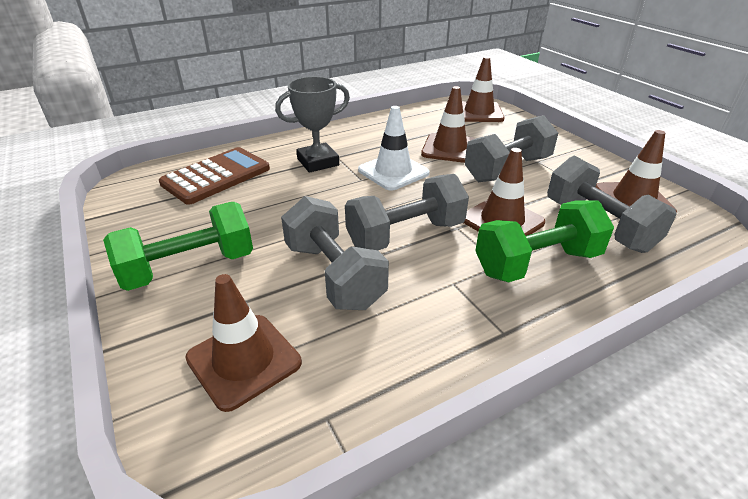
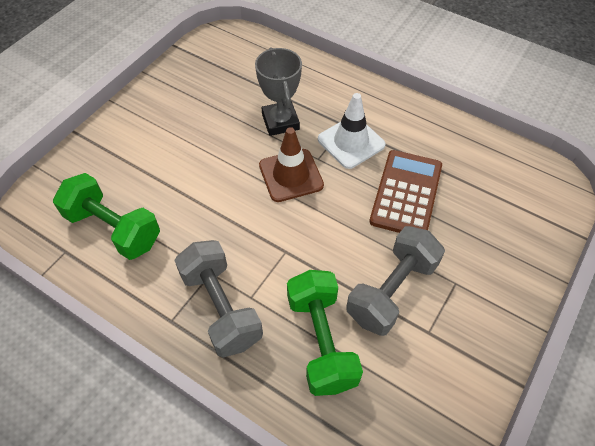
brown traffic cone: [185,274,302,412] [421,86,476,163] [462,57,505,122] [464,148,545,236] [596,130,677,213] = 5 -> [259,127,324,202] = 1
grey dumbbell: [281,196,389,310] [345,174,469,250] [465,115,558,182] [547,156,677,253] = 4 -> [174,240,263,358] [346,226,445,336] = 2

